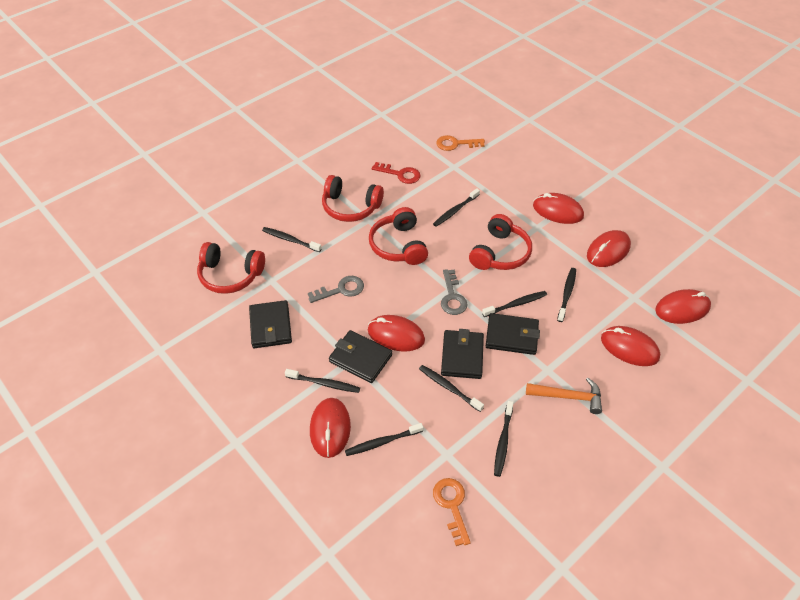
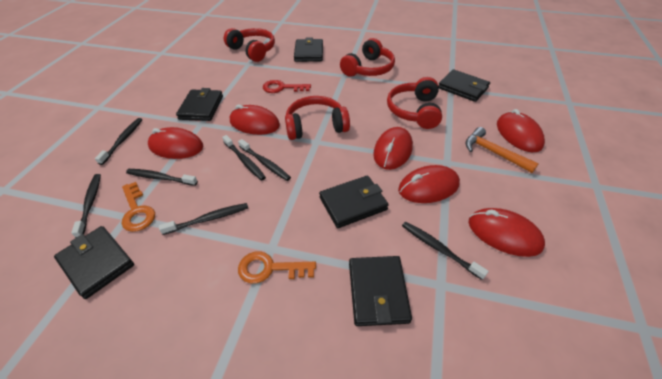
black toothbrush: [262,227,322,252] [285,369,360,393] [345,423,424,456] [419,365,484,412] [433,188,480,227] [482,291,547,317] [494,401,514,477] [557,268,576,322] = 8 -> [71,174,101,238] [95,118,143,165] [126,169,198,186] [159,203,248,235] [222,135,266,181] [238,139,291,181] [402,222,489,280] = 7
black wallet: [249,300,292,348] [329,330,392,383] [441,329,484,379] [486,313,540,355] = 4 -> [54,226,134,299] [176,88,223,121] [294,37,323,62] [319,176,389,228] [349,256,412,326] [438,70,490,102] = 6
grey key: [308,276,364,303] [441,269,468,315] = 2 -> none = 0

